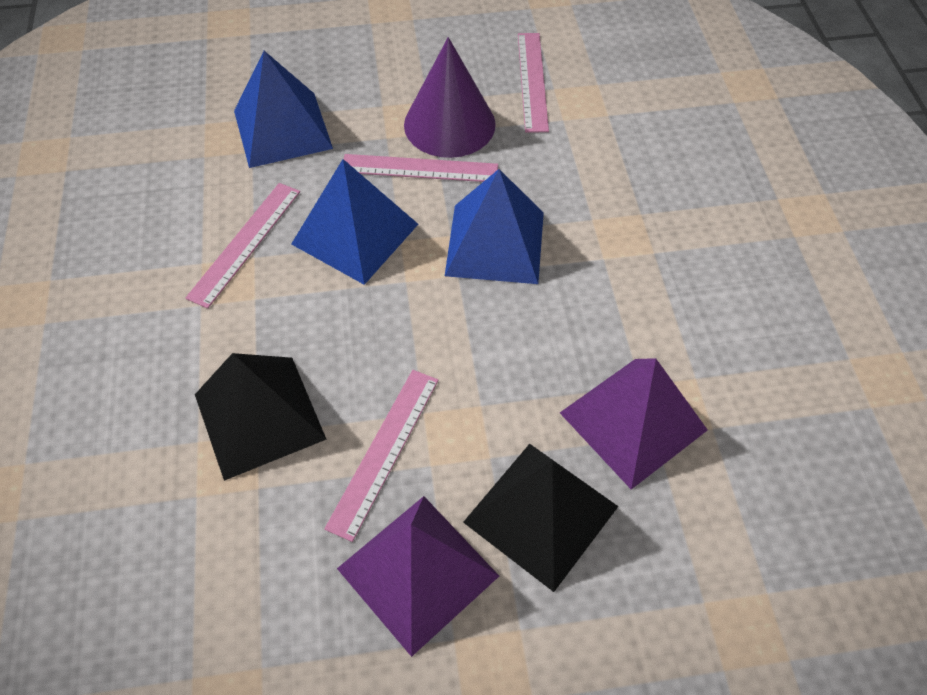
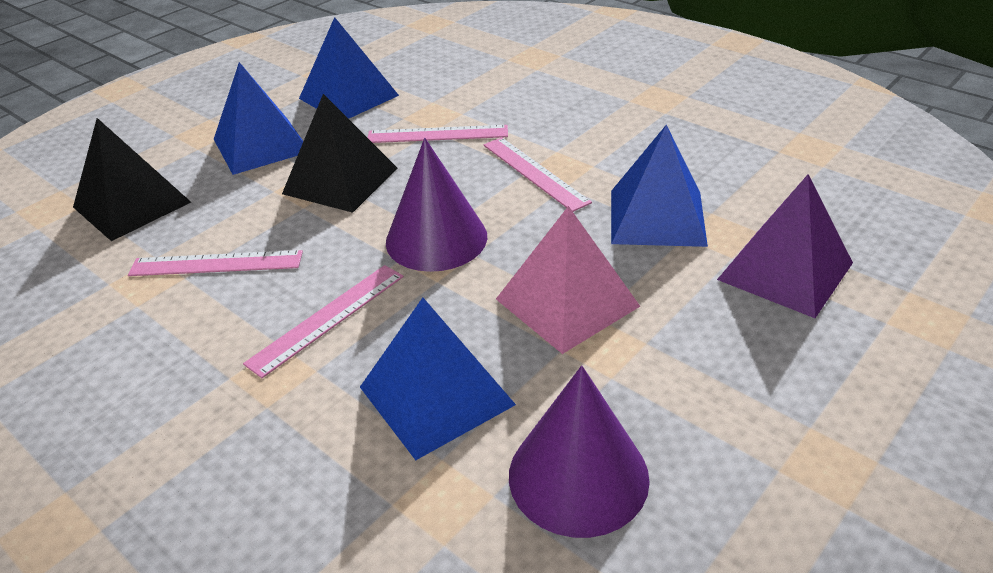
blue pyramid: [234,51,333,168] [291,159,418,285] [445,169,544,284] = 3 -> [214,62,303,175] [299,17,399,119] [360,298,516,460] [611,124,708,247] = 4
pink pyramid: none = 0 -> [496,206,640,354] = 1
purple cone: [404,37,496,158] = 1 -> [386,138,487,272] [509,366,650,538] = 2
purple pyramid: [337,496,499,657] [560,358,708,489] = 2 -> [717,174,853,318] = 1

